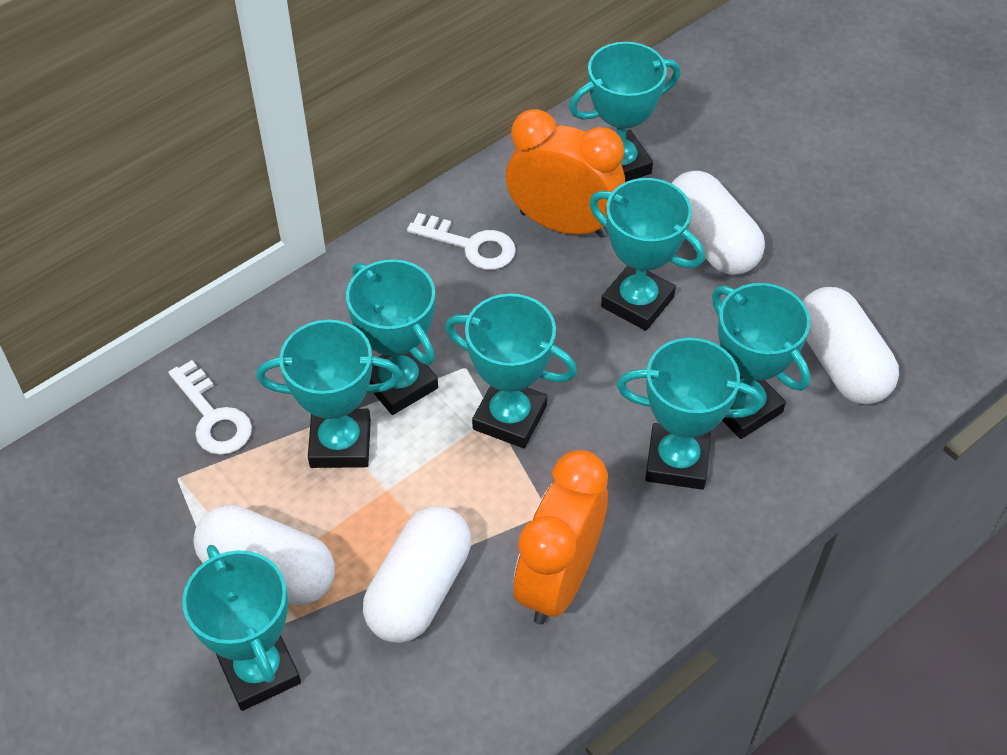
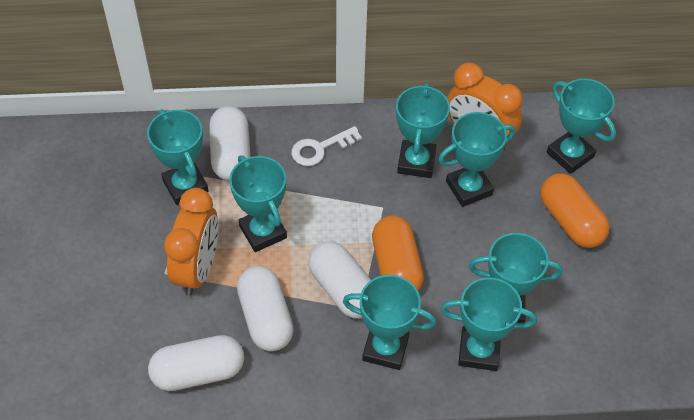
orange capsule: none = 0 -> [372,215,424,291] [540,173,610,248] = 2
white key: [168,360,252,455] [407,213,516,270] = 2 -> [291,126,362,166] = 1

